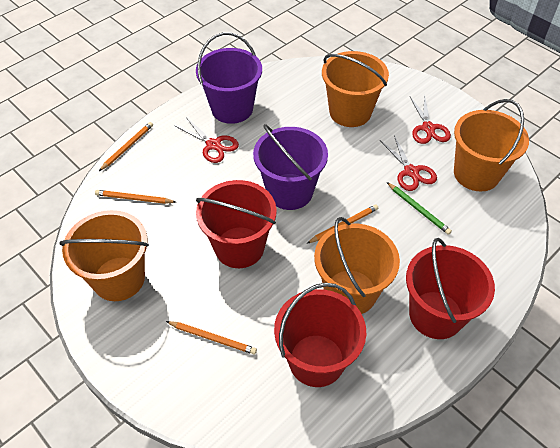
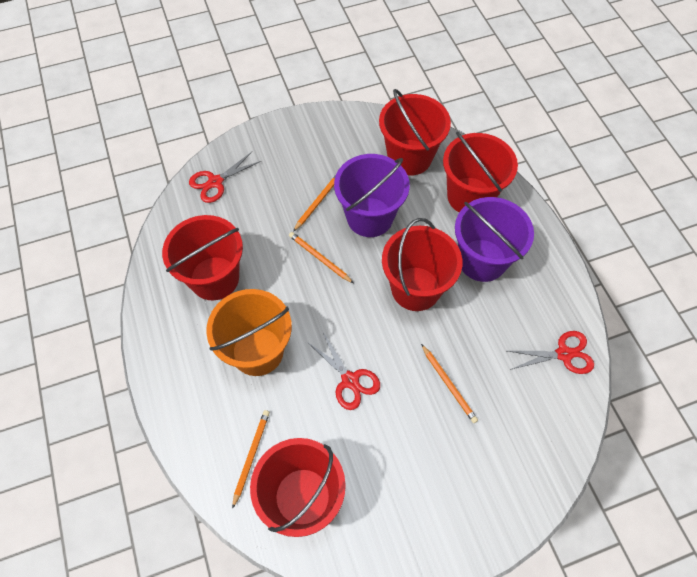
green pencil: [387,182,452,235] = 1 -> none = 0
orange bucket: [59,210,149,301] [314,217,400,314] [322,51,389,127] [454,99,529,192] = 4 -> [206,289,292,376] = 1
red bucket: [196,180,277,268] [274,283,366,387] [406,238,495,339] = 3 -> [162,215,243,300] [250,438,346,537] [379,89,451,176] [382,218,462,311] [443,132,518,212] = 5

